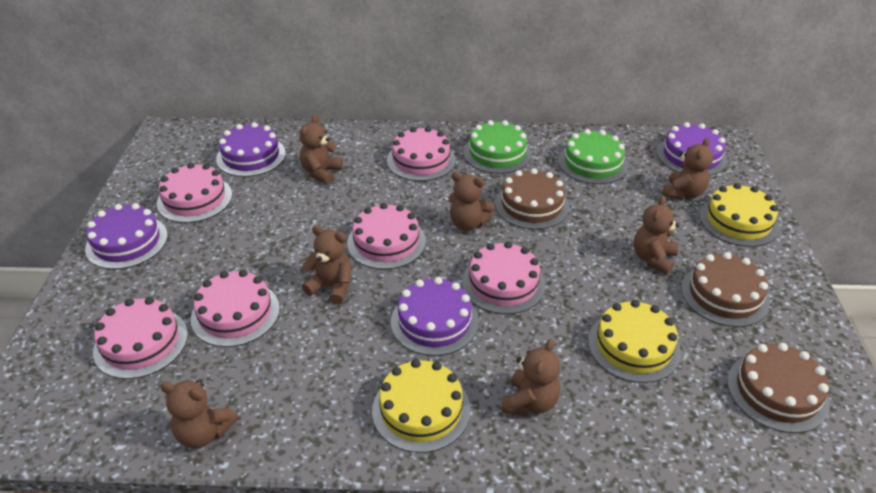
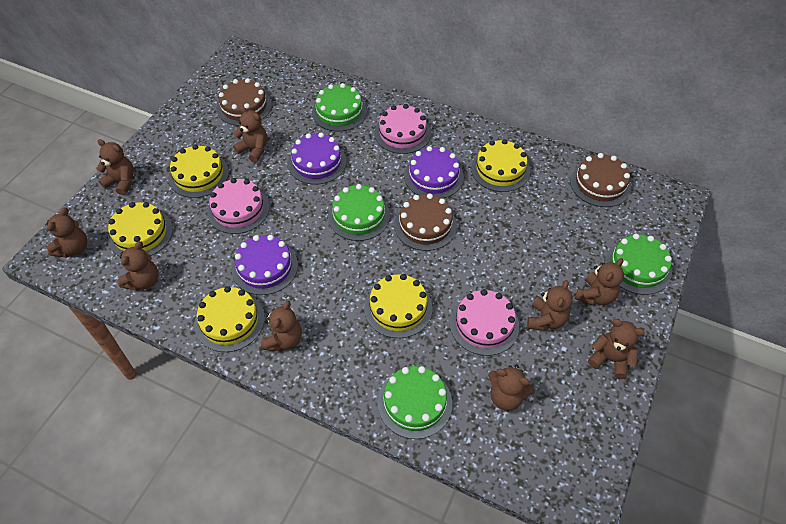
brown teddy bear: [160,379,238,448] [299,115,343,184] [302,225,351,305] [448,172,495,231] [502,339,560,416] [634,196,679,275] [663,138,713,200] = 7 -> [46,207,87,258] [96,139,134,195] [118,241,159,291] [233,106,267,163] [261,300,302,351] [488,365,535,411] [527,280,573,331] [575,258,624,305] [588,319,645,379] = 9
green cake: [464,120,532,174] [558,129,628,184] = 2 -> [312,83,367,131] [328,184,390,241] [378,366,452,439] [605,234,672,295] = 4
pink cake: [93,297,188,379] [157,163,232,223] [191,270,280,347] [347,203,426,270] [387,127,456,181] [462,241,546,314] = 6 -> [207,178,270,234] [375,104,431,154] [450,289,519,356] = 3
purple cake: [85,203,168,269] [216,122,286,177] [391,277,479,356] [657,122,727,176] = 4 -> [232,235,298,295] [288,132,347,185] [404,146,464,199] = 3
yellow cake: [372,359,471,453] [588,300,681,383] [699,183,779,247] = 3 -> [108,202,173,256] [169,145,229,198] [195,286,265,352] [364,274,432,338] [471,139,530,192] = 5

